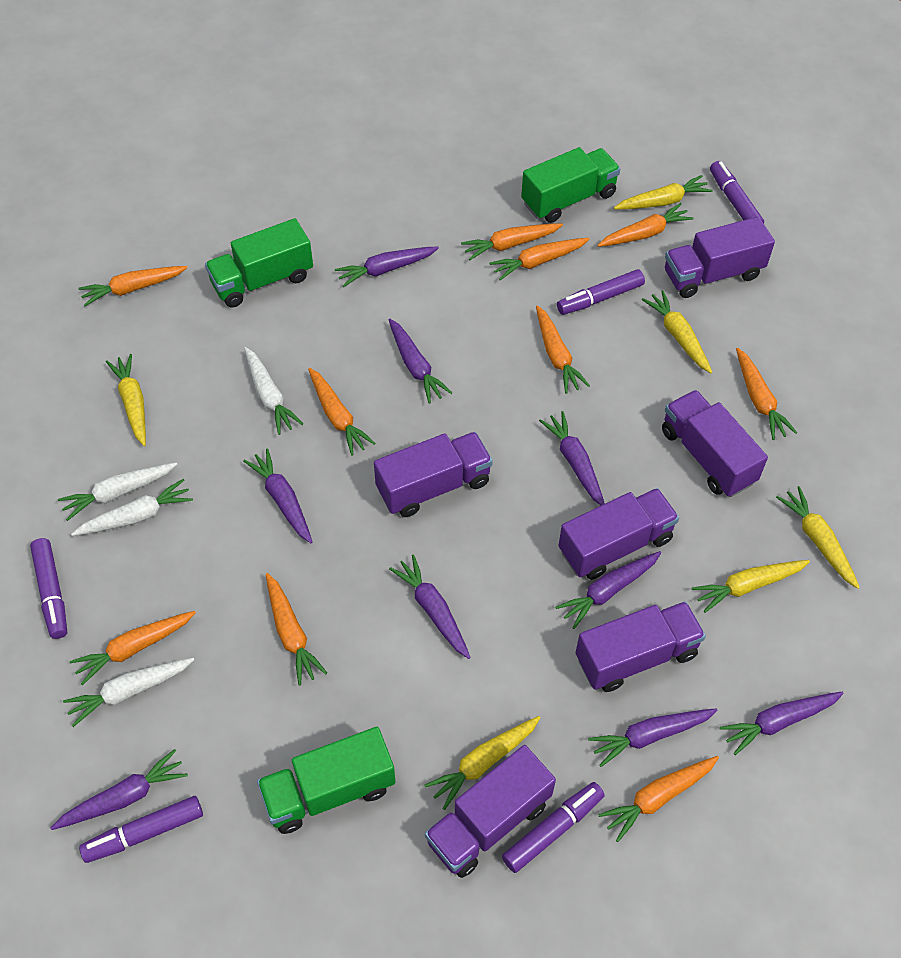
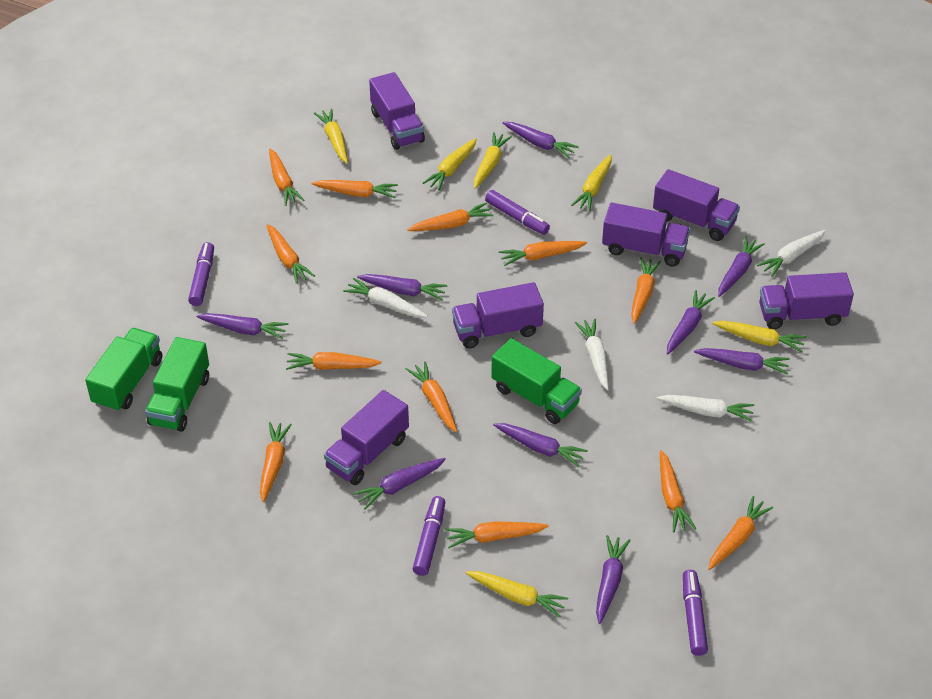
orange carrot: [70,611,196,686] [78,266,188,306] [266,573,327,685] [308,368,376,456] [461,223,563,260] [489,238,590,280] [536,306,590,394] [597,203,694,247] [598,756,719,842] [736,348,797,440] = 10 -> [260,422,292,502] [267,224,315,284] [269,149,304,206] [286,352,382,370] [312,180,398,198] [406,361,457,432] [407,202,494,231] [445,521,549,548] [499,241,587,266] [631,257,661,324] [660,450,696,532] [708,496,773,570] = 12
purple marker: [30,538,67,639] [79,796,203,863] [502,782,605,873] [557,269,645,315] [710,161,764,223] = 5 -> [188,242,214,306] [412,496,445,576] [485,190,550,235] [683,570,708,656] = 4

